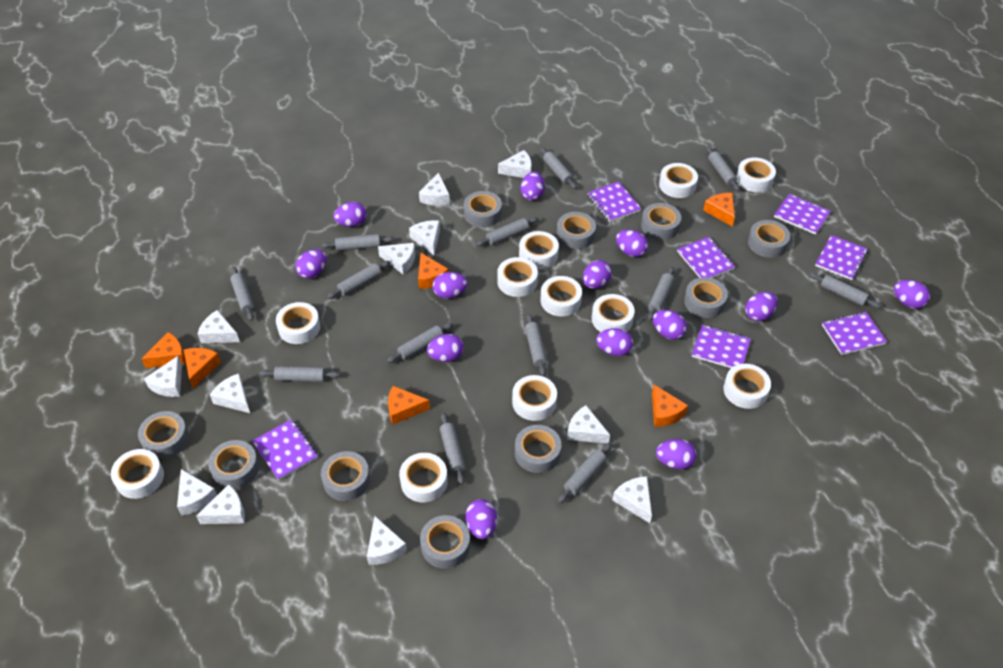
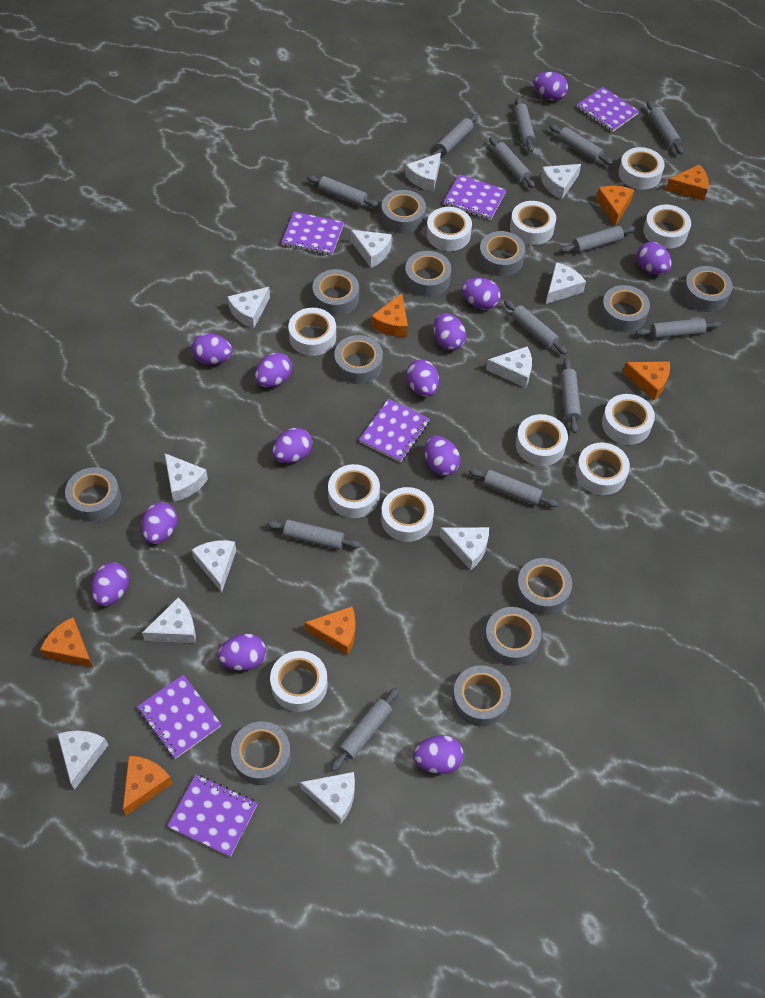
grey tape: [138,411,189,459] [208,440,259,489] [321,451,370,501] [420,515,470,569] [464,191,502,227] [515,425,561,473] [557,212,596,249] [641,203,681,240] [684,277,728,318] [748,220,790,258] = 10 -> [65,467,121,522] [231,721,291,785] [312,269,359,316] [334,335,383,384] [381,190,426,234] [405,251,451,297] [452,665,511,727] [479,231,525,276] [484,607,542,666] [516,558,572,615] [600,285,650,332] [682,266,733,312] = 12
orange cheese: [142,332,186,368] [184,348,221,388] [388,386,430,424] [418,253,449,289] [652,385,688,427] [703,193,735,226] = 6 -> [40,617,93,668] [123,756,173,815] [304,606,355,655] [371,293,408,337] [596,186,634,226] [622,362,670,400] [665,164,709,201] = 7
purple notebook: [252,419,318,480] [587,181,642,222] [677,237,735,278] [692,325,751,368] [774,194,831,234] [815,235,868,280] [822,312,887,355] = 7 -> [137,675,222,759] [167,774,258,857] [281,212,344,255] [359,399,430,462] [443,174,506,220] [577,87,639,132] = 6

